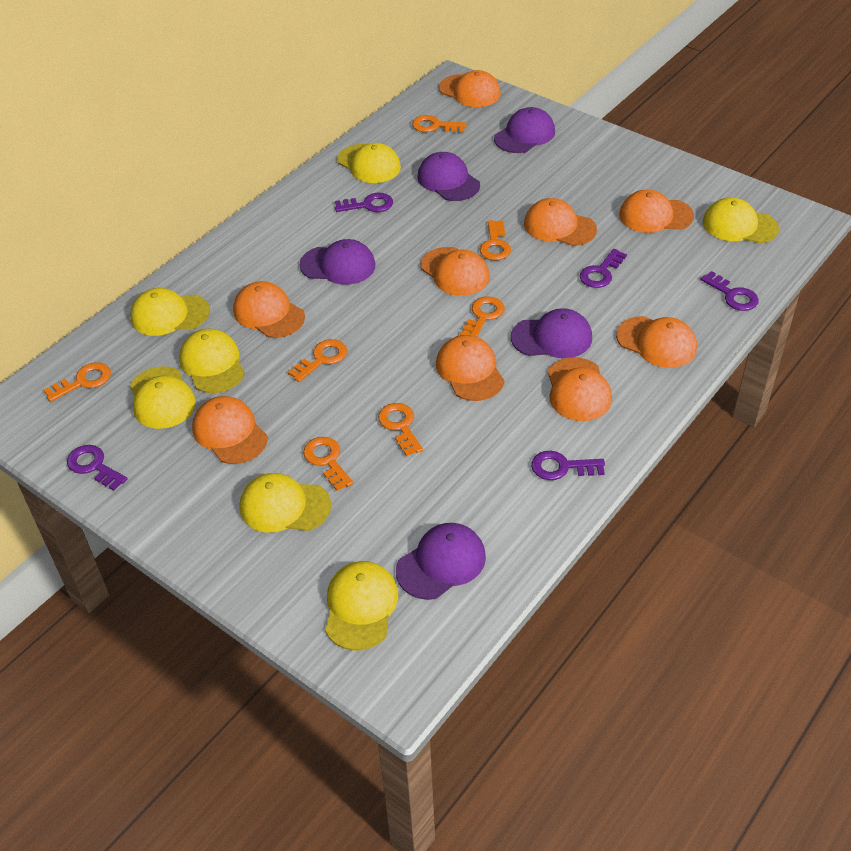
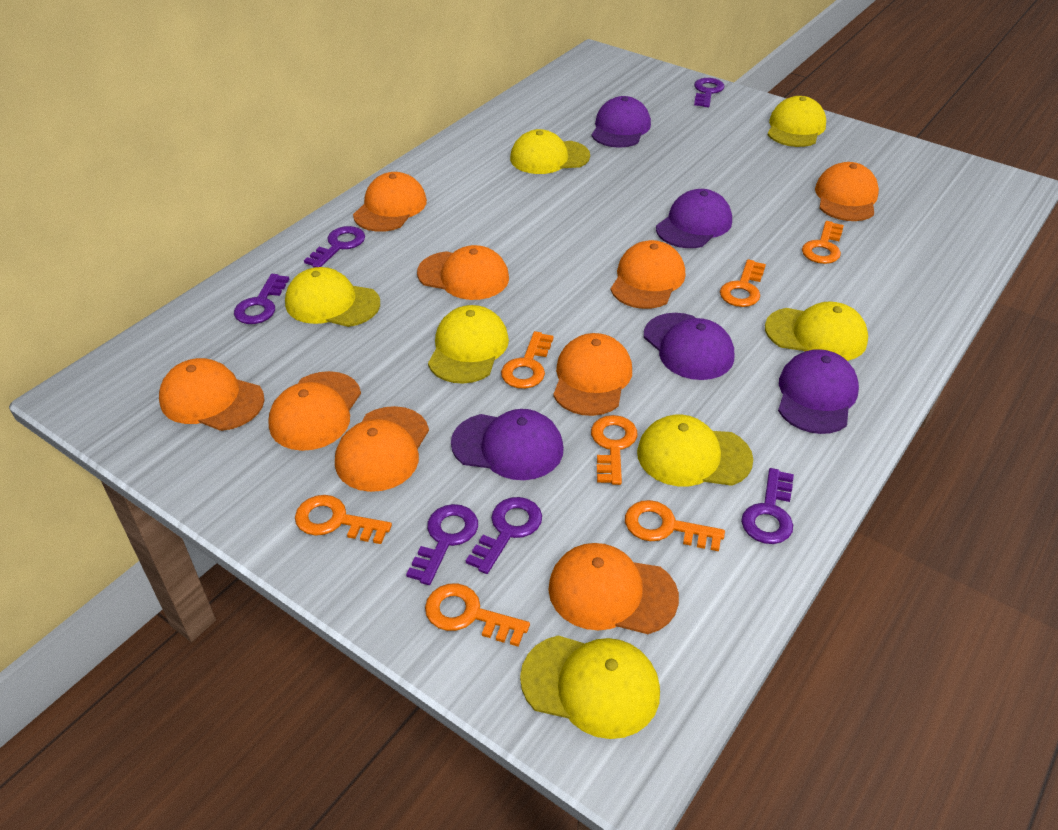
purple key: [67,445,128,491] [335,193,393,212] [531,451,605,480] [580,249,627,288] [700,271,759,311] = 5 -> [234,274,289,324] [304,226,365,268] [406,504,478,585] [466,497,542,574] [694,78,724,107] [741,468,794,544] = 6

